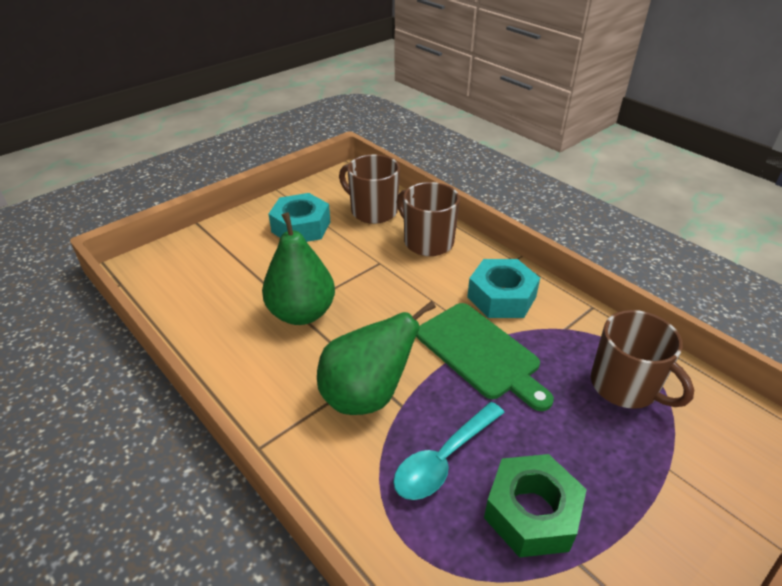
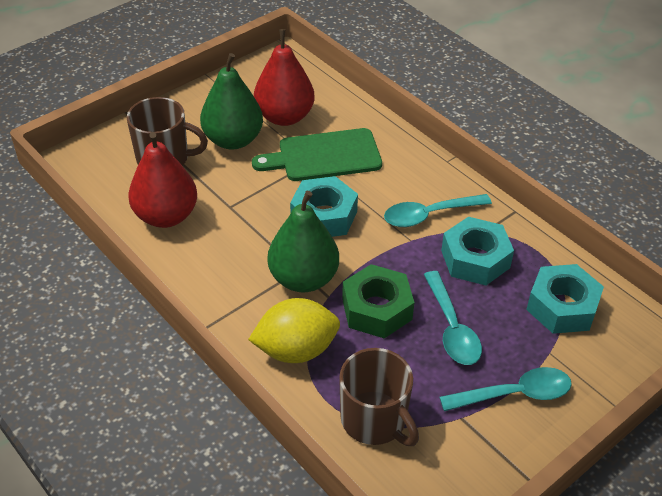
brown mug: [339,154,400,224] [397,182,460,256] [591,310,694,409] = 3 -> [127,97,208,165] [339,348,419,446] = 2
red pear: none = 0 -> [129,132,197,228] [254,29,314,126] = 2
turquoise nut: [268,193,330,242] [467,259,540,318] = 2 -> [290,176,358,237] [441,217,514,285] [526,264,604,334] = 3
turquoise spoon: [393,402,505,500] = 1 -> [384,194,492,227] [424,271,482,365] [440,367,572,411] = 3
yellow lemon: none = 0 -> [248,298,340,363] = 1

